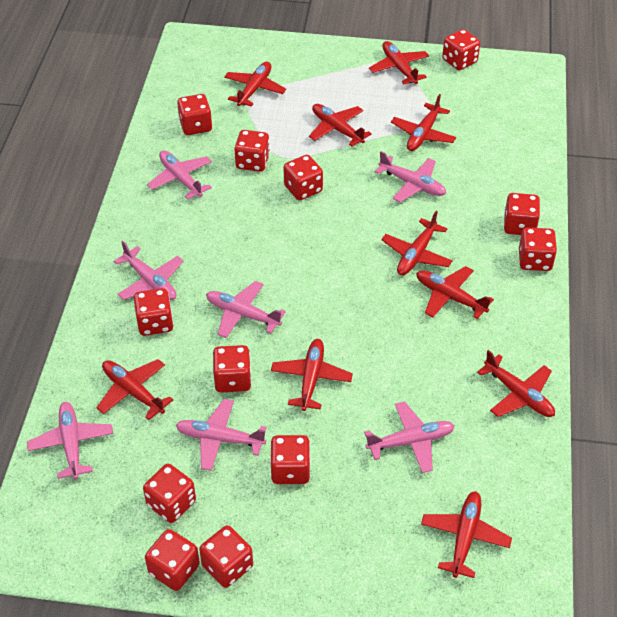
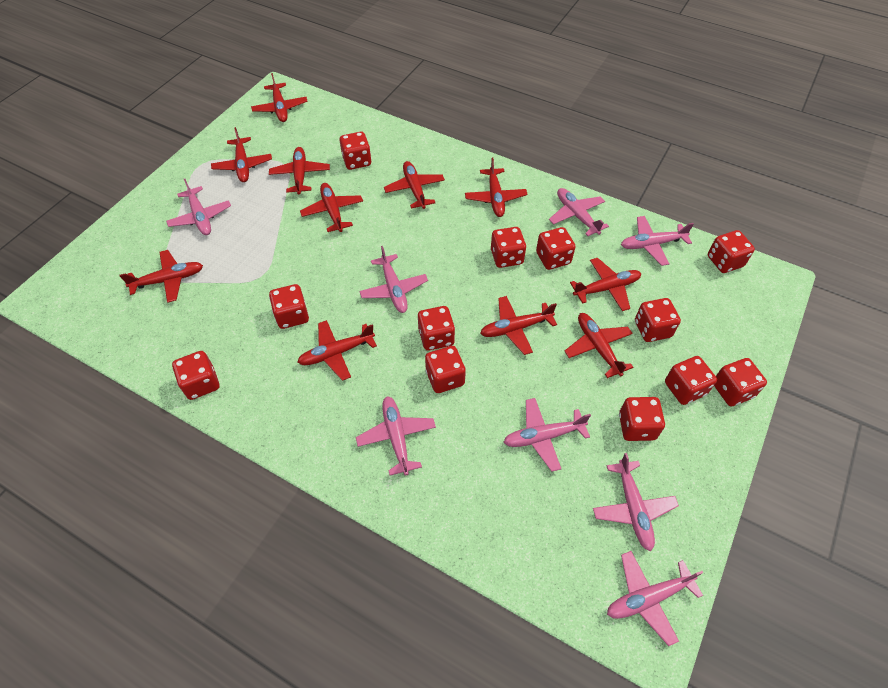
pink plane: [27,402,113,479] [114,241,184,300] [147,150,212,200] [176,399,267,471] [206,281,286,338] [364,401,455,473] [375,151,446,202] = 7 -> [166,179,231,235] [356,396,436,476] [359,246,428,313] [504,398,591,472] [549,188,609,236] [593,453,679,551] [607,551,703,646] [621,216,694,266] = 8
red plane: [96,359,173,420] [224,61,286,107] [271,339,353,411] [309,104,372,146] [369,41,429,84] [381,210,453,275] [391,94,456,151] [416,266,494,319] [421,491,512,578] [477,350,555,417] = 10 -> [120,250,203,303] [211,127,272,182] [251,73,308,122] [269,147,330,194] [297,320,377,381] [300,183,363,232] [384,161,445,209] [465,158,527,217] [480,296,557,355] [565,313,633,378] [570,258,641,311] = 11

